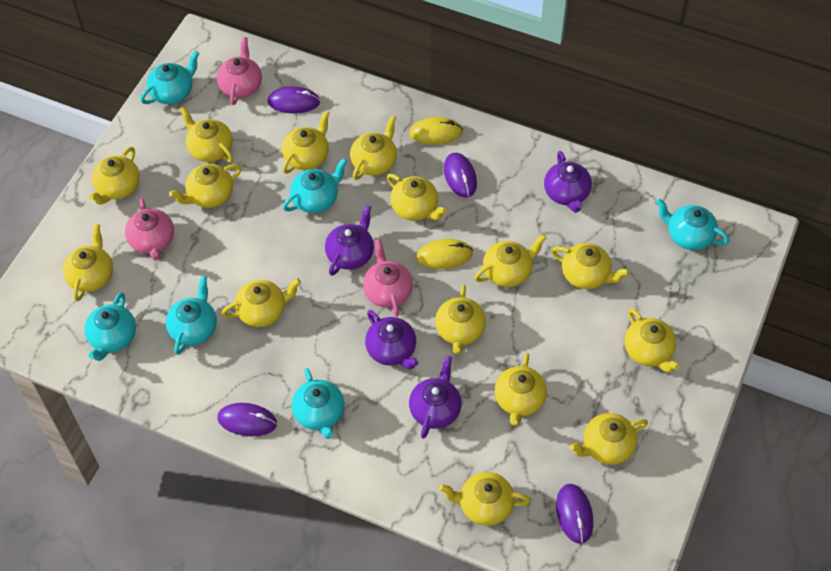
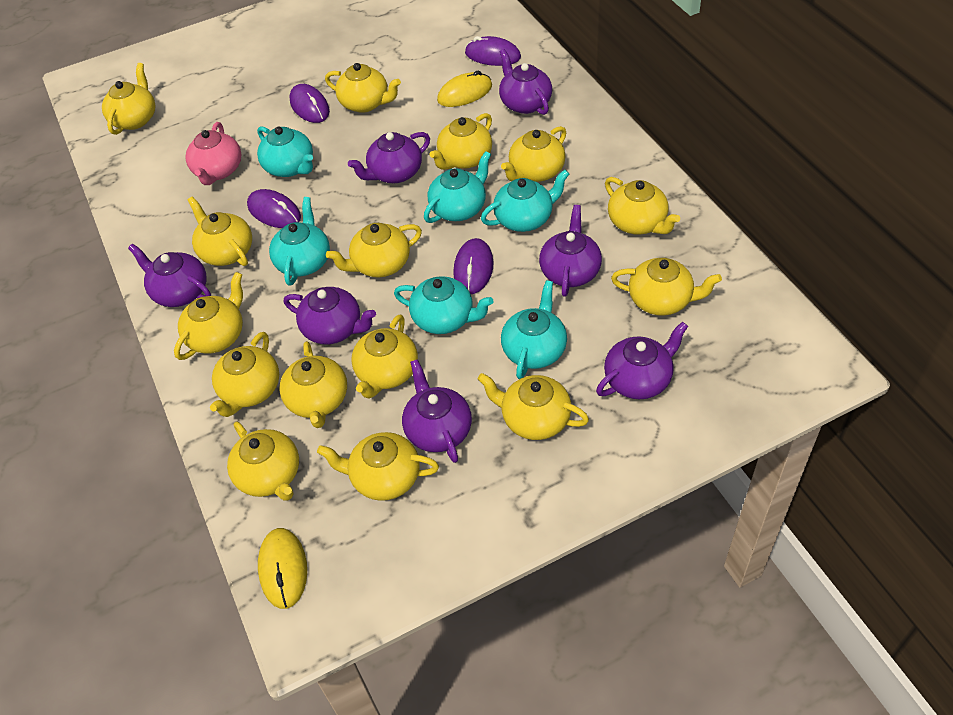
pink teapot: [125,198,174,261] [217,37,262,105] [363,239,413,317] = 3 -> [186,122,241,185] = 1
purple teapot: [325,205,374,276] [365,310,419,369] [409,356,462,439] [544,151,592,213] = 4 -> [128,243,211,307] [284,287,376,344] [348,132,430,183] [402,359,472,463] [499,49,552,115] [539,205,602,297] [596,322,688,399] = 7

